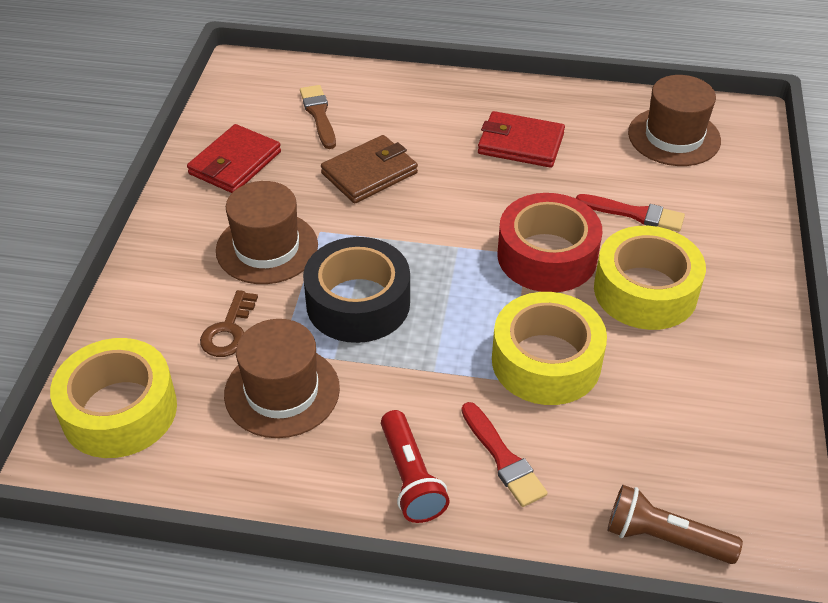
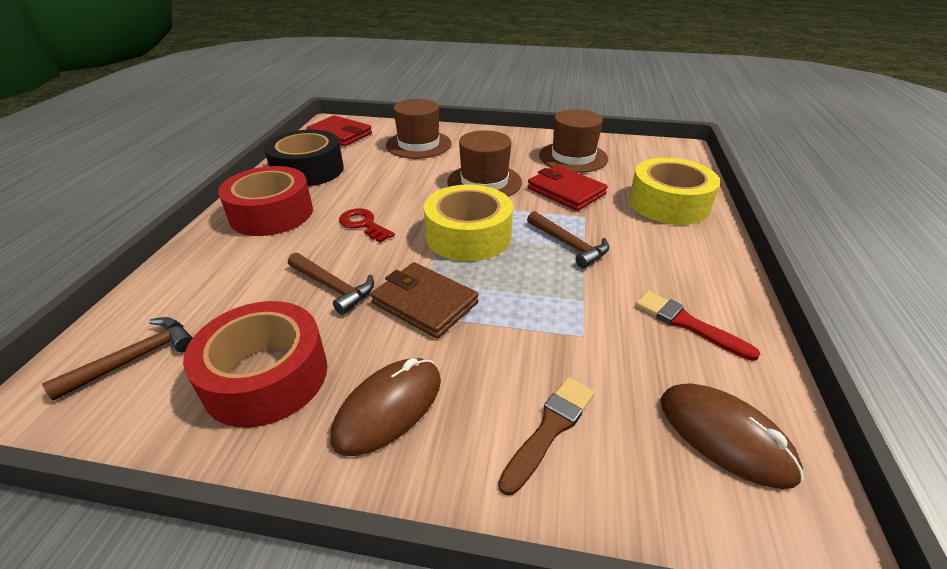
brown flashlight: [608,485,743,564] = 1 -> none = 0
brown hammer: none = 0 -> [42,317,193,401] [288,253,374,315] [527,211,609,269] = 3
brown key: [200,290,258,357] = 1 -> none = 0
brown mouse: none = 0 -> [331,358,441,456] [661,383,804,489] = 2
red brush: [461,402,548,507] [576,194,685,232] = 2 -> [635,291,760,361] = 1
red flashlight: [381,410,450,523] = 1 -> none = 0
red key: none = 0 -> [339,209,395,243] = 1
red tape: [497,193,602,292] = 1 -> [183,301,327,428] [218,166,313,236] = 2
yellow tape: [50,338,177,458] [492,292,607,405] [594,226,706,330] = 3 -> [424,184,513,261] [629,158,720,225] = 2

